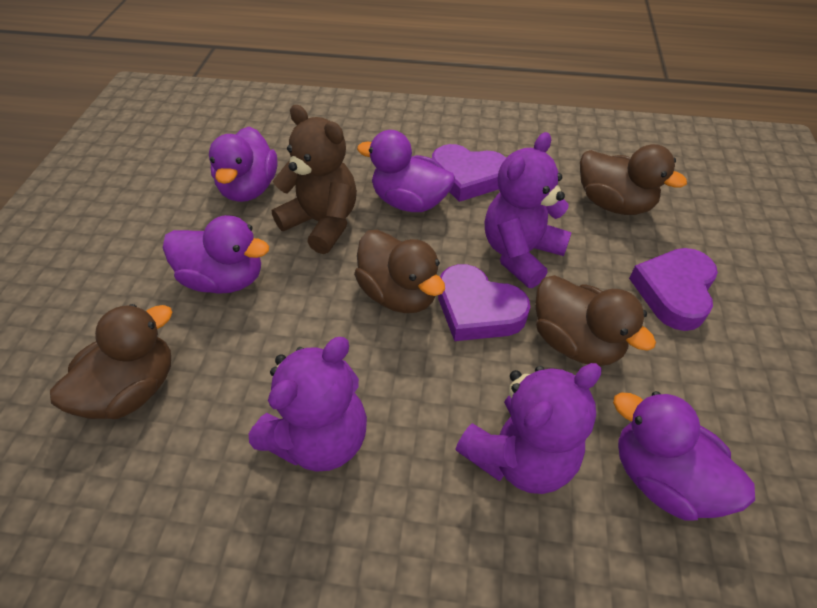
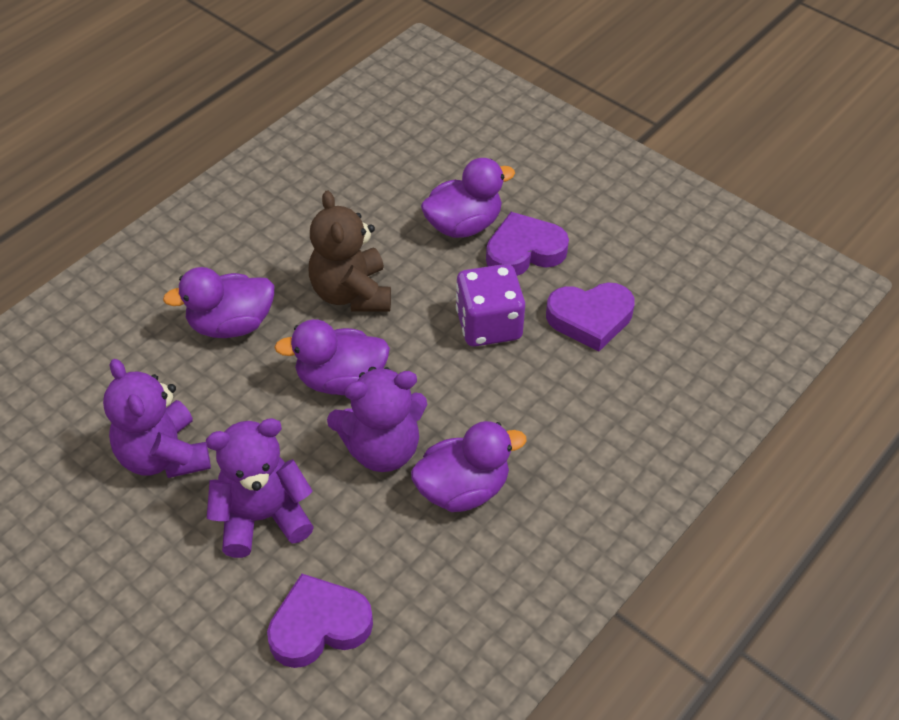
brown duck: [50,304,173,419] [354,230,445,313] [535,275,656,366] [580,144,687,215] = 4 -> none = 0
purple dice: none = 0 -> [456,264,525,347] = 1

